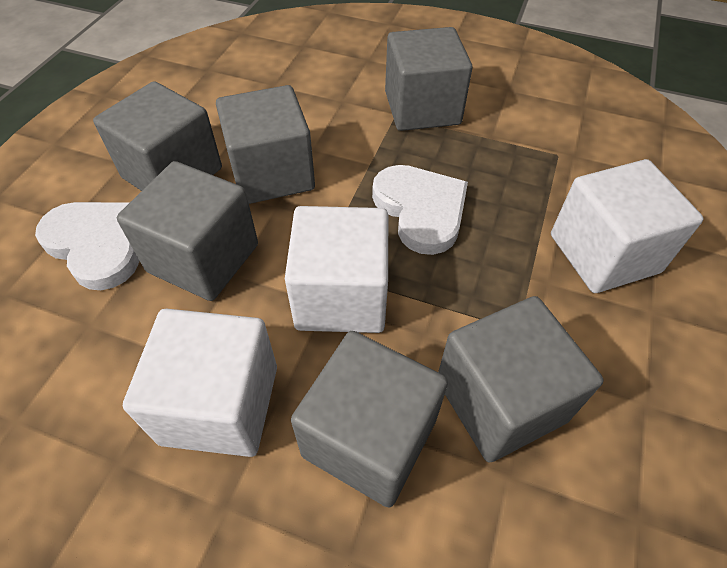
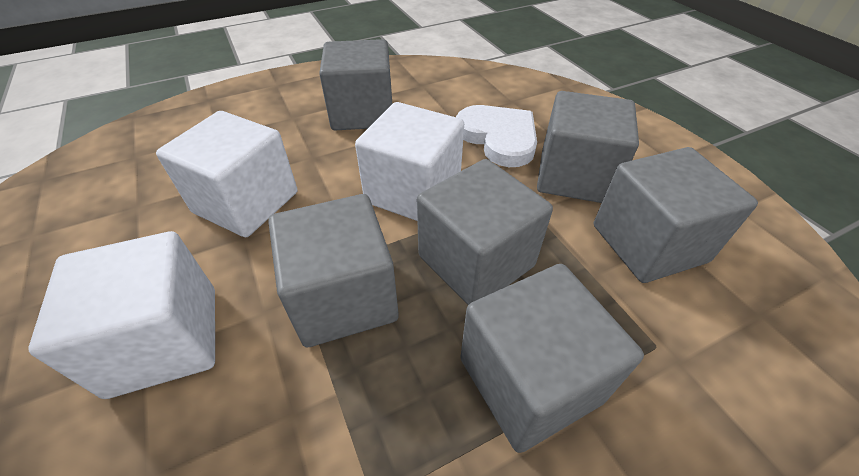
white heart: [35,202,139,290] [372,165,468,255] = 2 -> [456,105,537,167] = 1

